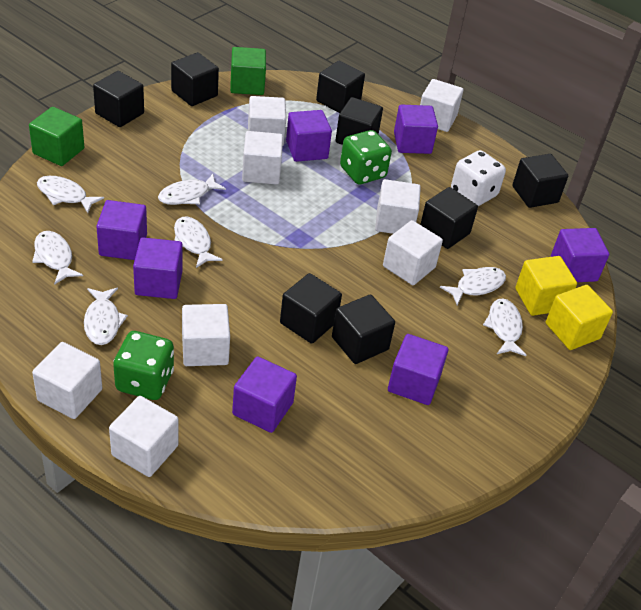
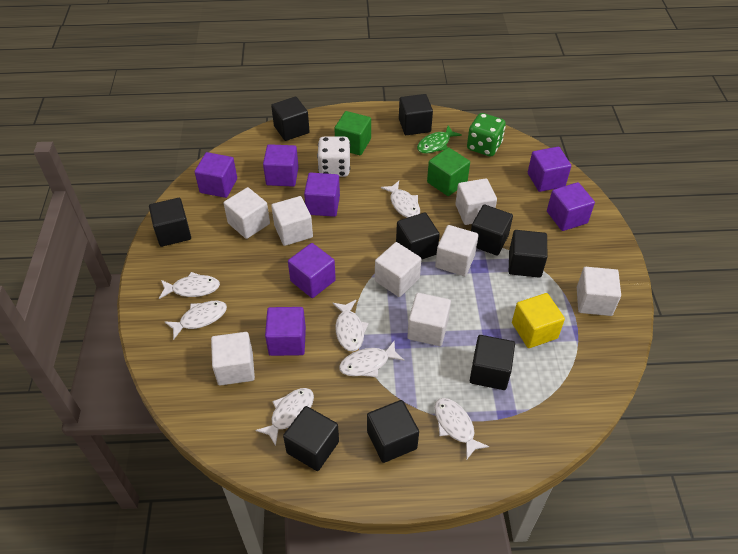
black cube: [93,71,144,127] [171,52,219,106] [280,273,342,344] [316,61,365,113] [332,294,395,364] [335,97,383,145] [420,187,478,249] [512,154,568,208] = 8 -> [149,198,191,247] [271,97,310,141] [283,406,339,471] [367,400,419,463] [396,212,440,260] [399,94,433,135] [470,335,515,390] [471,205,513,256] [509,230,547,278] = 9
green dice: [113,331,174,400] [340,130,392,184] = 2 -> [467,113,506,156] = 1
green fish: none = 0 -> [417,126,462,154] = 1
yellow cube: [515,256,577,316] [546,285,613,350] = 2 -> [512,293,565,348] = 1

